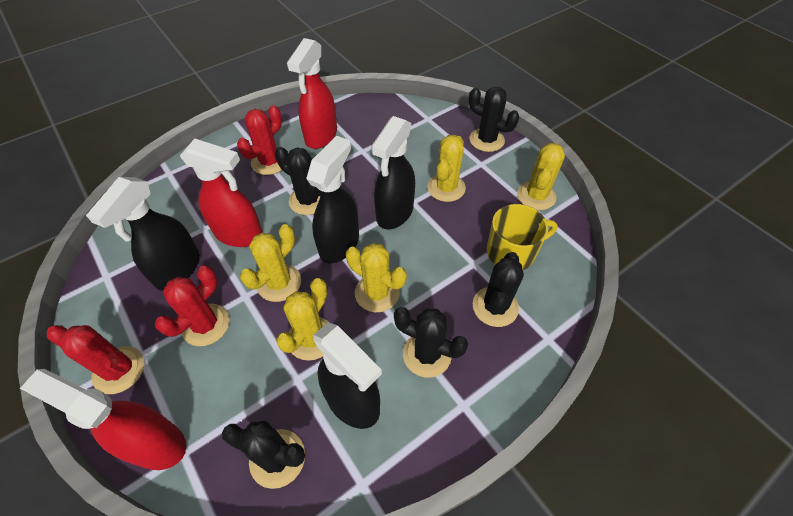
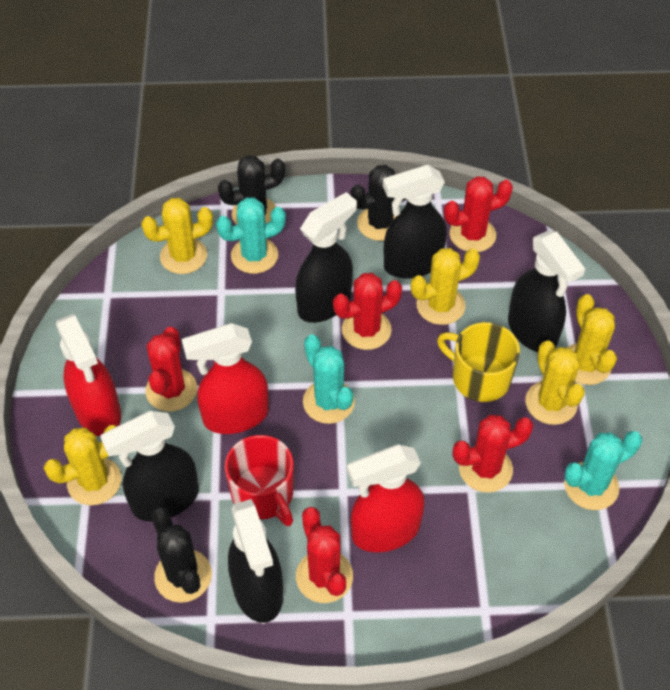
black cactus: [222,421,305,489] [275,147,321,215] [394,307,468,378] [469,87,519,152] [473,252,524,327] = 5 -> [152,508,212,603] [218,155,285,225] [350,165,406,241] = 3
black spray bottle: [86,177,200,291] [306,136,359,264] [313,322,382,429] [371,116,415,229] = 4 -> [100,411,199,522] [228,499,283,623] [295,192,357,323] [383,165,447,279] [508,231,585,352] = 5
red cactus: [47,325,144,394] [155,266,229,346] [237,105,282,175] = 3 -> [145,327,197,411] [296,507,353,603] [333,273,402,350] [444,176,513,252] [452,415,533,493] = 5
red mug: none = 0 -> [225,435,294,526] = 1
turquoise cactus: none = 0 -> [216,197,286,274] [303,335,355,424] [564,431,642,510] = 3

